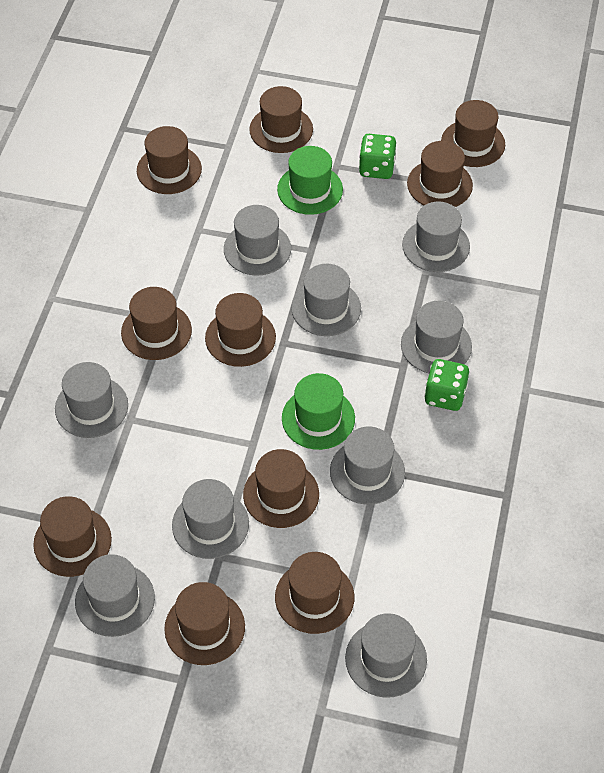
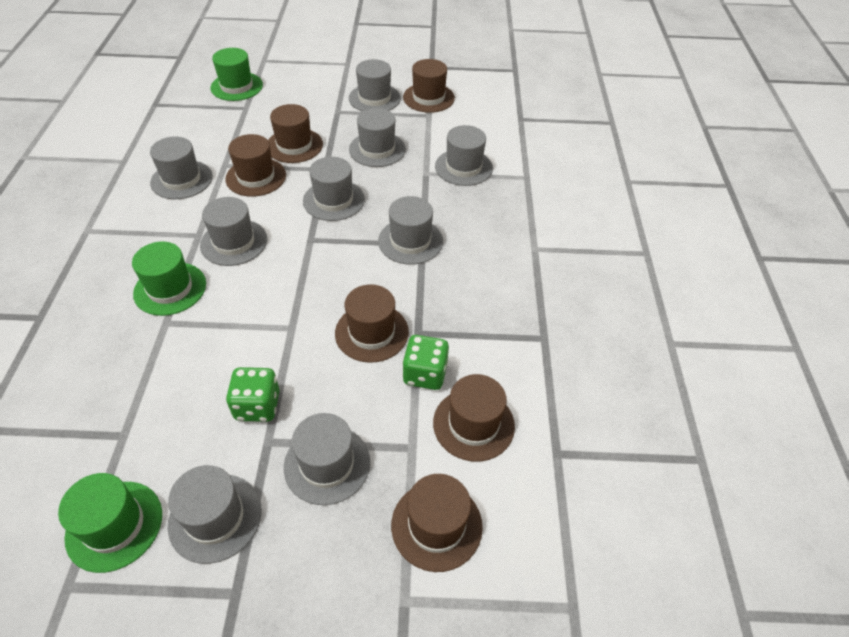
brown hat: [33,496,112,577] [121,287,192,360] [137,126,202,194] [164,582,245,665] [205,293,276,367] [243,449,319,528] [249,86,313,153] [275,552,354,634] [407,141,473,207] [441,100,505,167] = 10 -> [225,134,286,197] [268,104,323,163] [335,284,409,363] [391,474,483,572] [403,59,455,113] [433,374,515,462] = 6
green hat: [277,146,343,215] [282,373,355,450] = 2 -> [58,473,162,573] [132,241,206,316] [210,48,263,101] = 3

